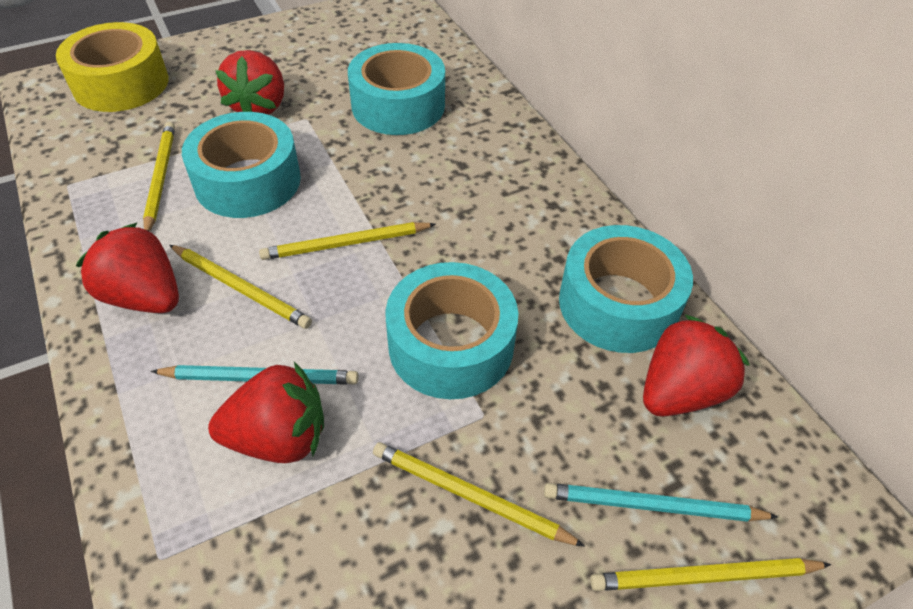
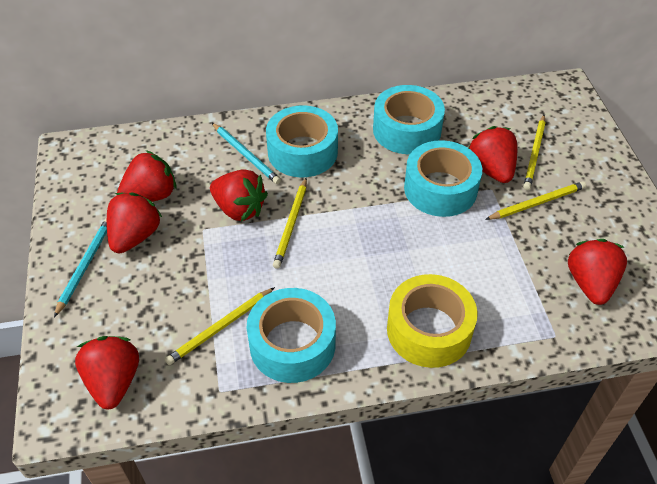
red strawberry: [76,222,179,313] [208,362,324,463] [216,50,284,115] [643,314,750,416] = 4 -> [75,336,139,409] [107,192,162,253] [117,150,176,202] [210,169,268,221] [468,126,517,183] [568,239,627,305] = 6
yellow pencil: [143,122,175,232] [169,245,312,329] [259,222,436,260] [373,442,585,547] [590,558,831,591] = 5 -> [165,287,275,365] [273,178,307,269] [485,181,586,220] [523,115,546,190] = 4

